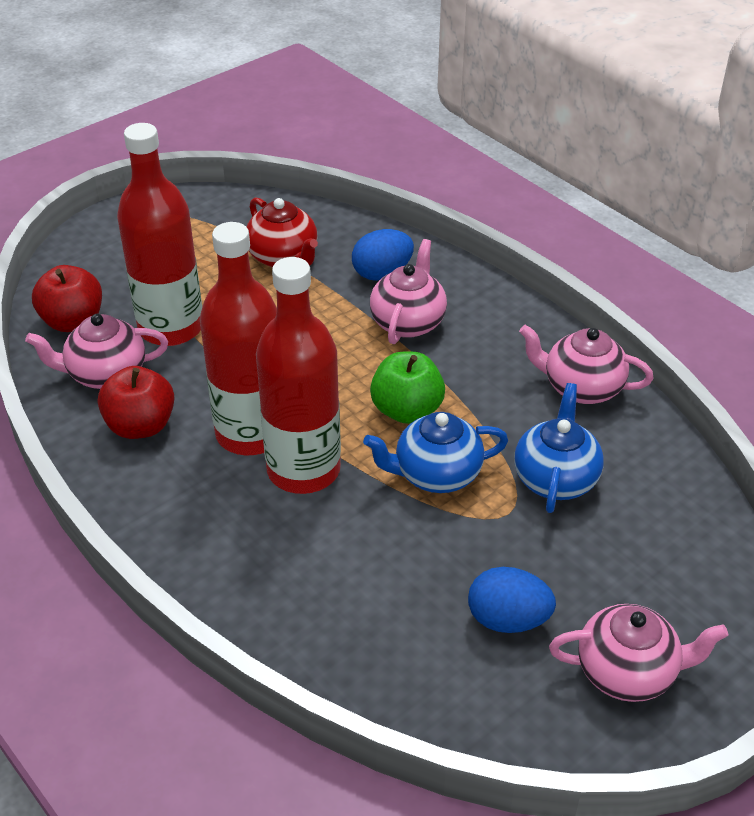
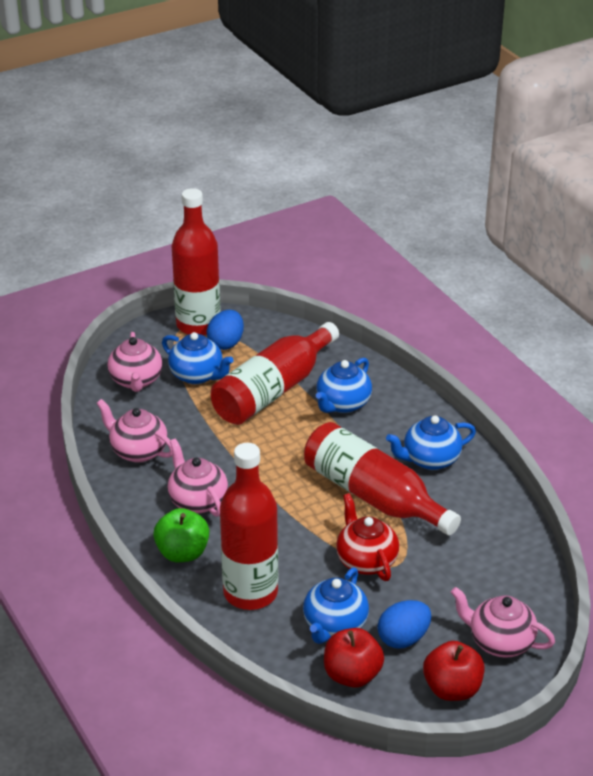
blue teapot: [363,412,508,493] [514,383,604,513] = 2 -> [162,332,234,384] [303,567,369,644] [316,358,372,413] [386,415,476,470] = 4
red bottle: [117,123,202,346] [200,222,277,455] [256,257,341,494] = 3 -> [172,188,221,335] [211,322,339,425] [220,443,278,610] [304,422,461,535] = 4

